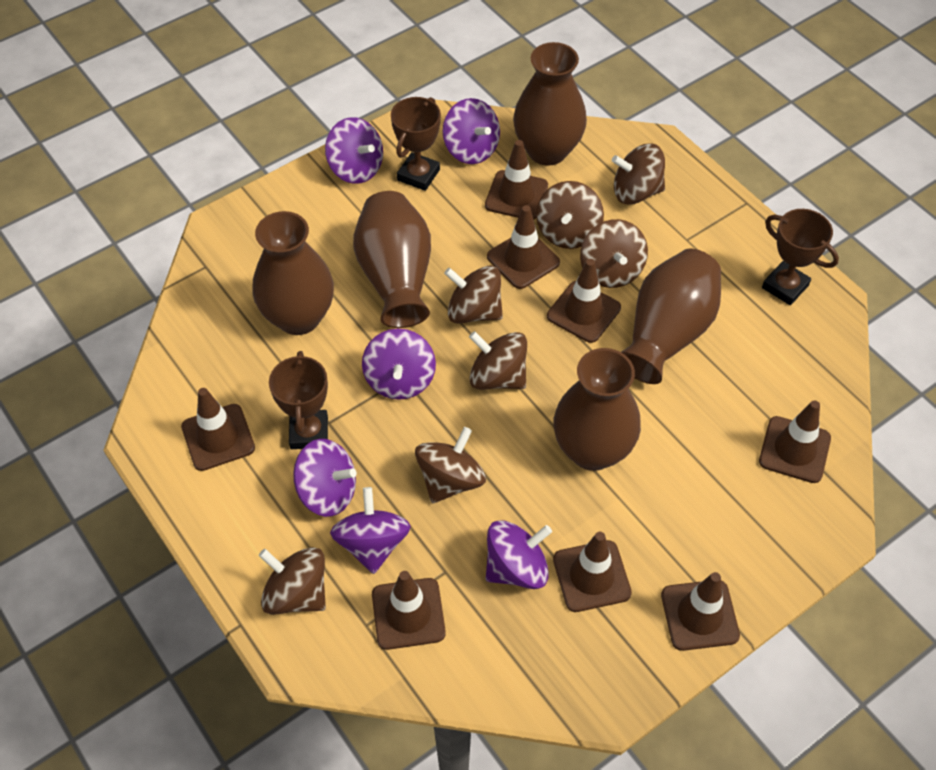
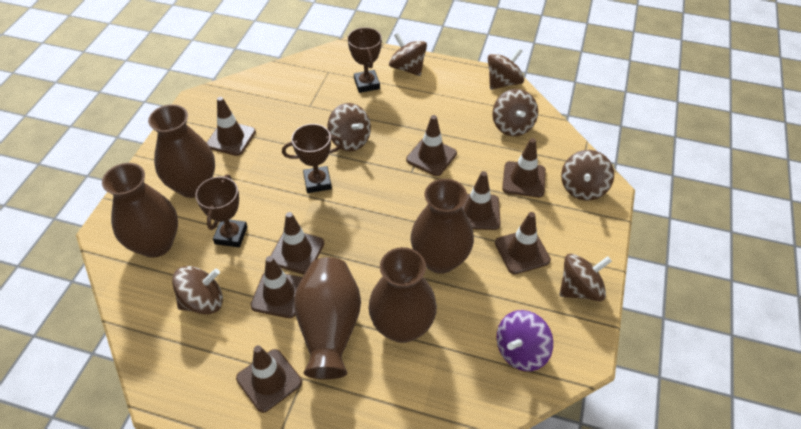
purple spinning top: [293,439,357,517] [325,117,383,184] [330,487,411,574] [362,329,436,400] [443,98,500,164] [486,520,552,589] = 6 -> [497,310,553,371] = 1

